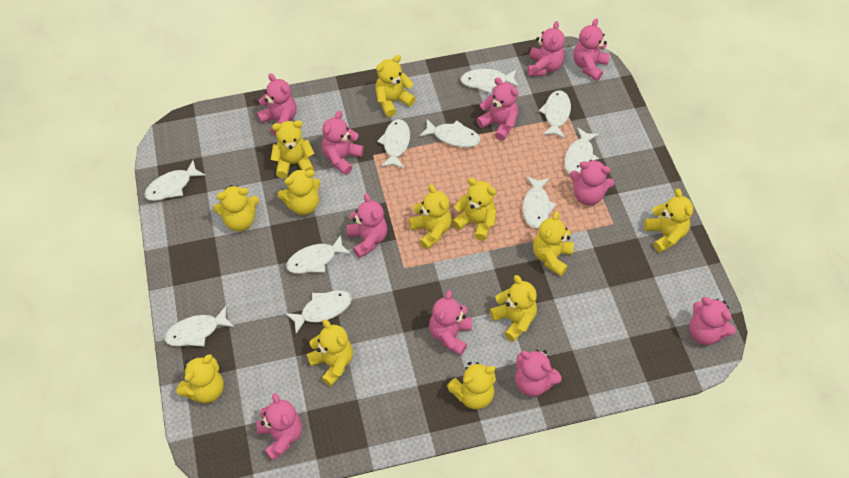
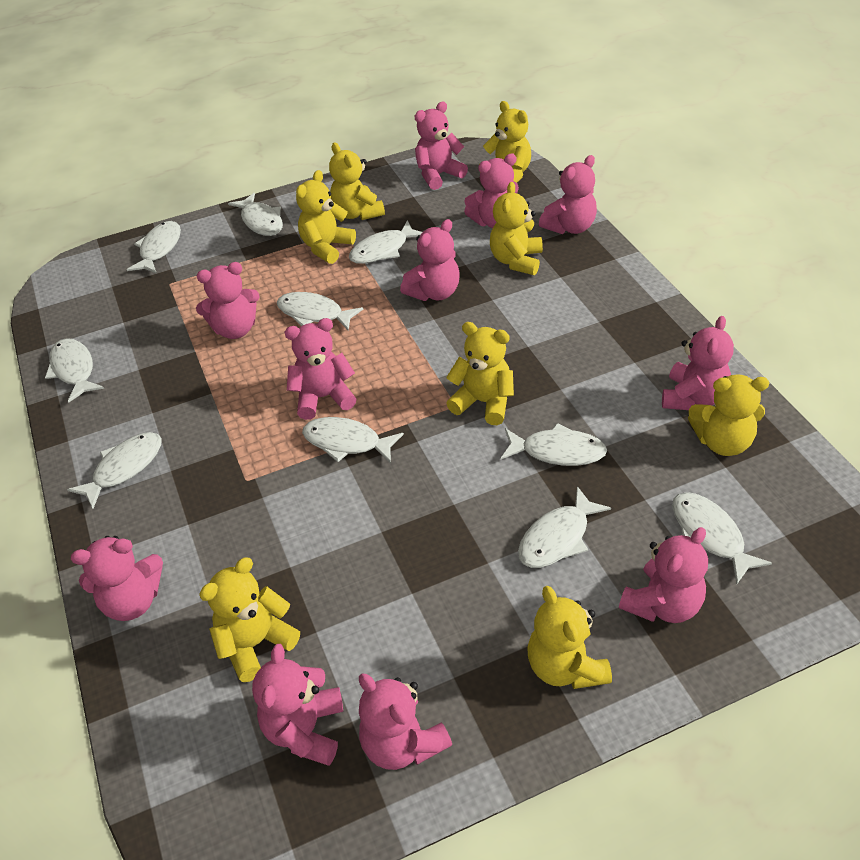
yellow teddy bear: [177,354,224,403] [213,185,259,231] [271,120,315,178] [277,169,321,215] [307,319,353,386] [375,55,416,117] [409,184,452,250] [447,362,496,409] [452,178,496,241] [490,275,537,342] [533,211,574,276] [644,189,693,253] = 12 -> [199,557,300,682] [296,170,356,264] [329,142,385,220] [446,322,514,425] [479,101,531,183] [490,182,543,275] [528,586,612,689] [688,374,769,456] = 8

